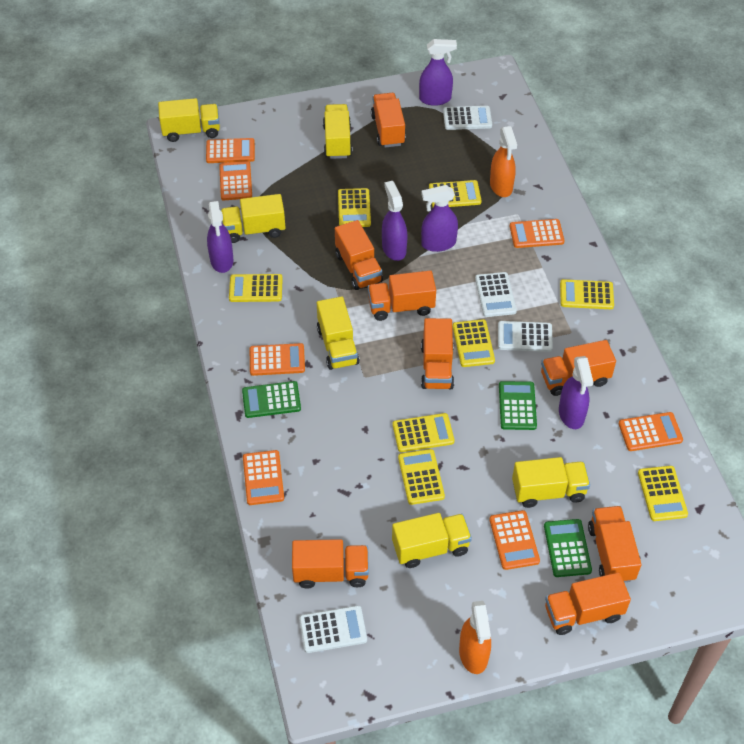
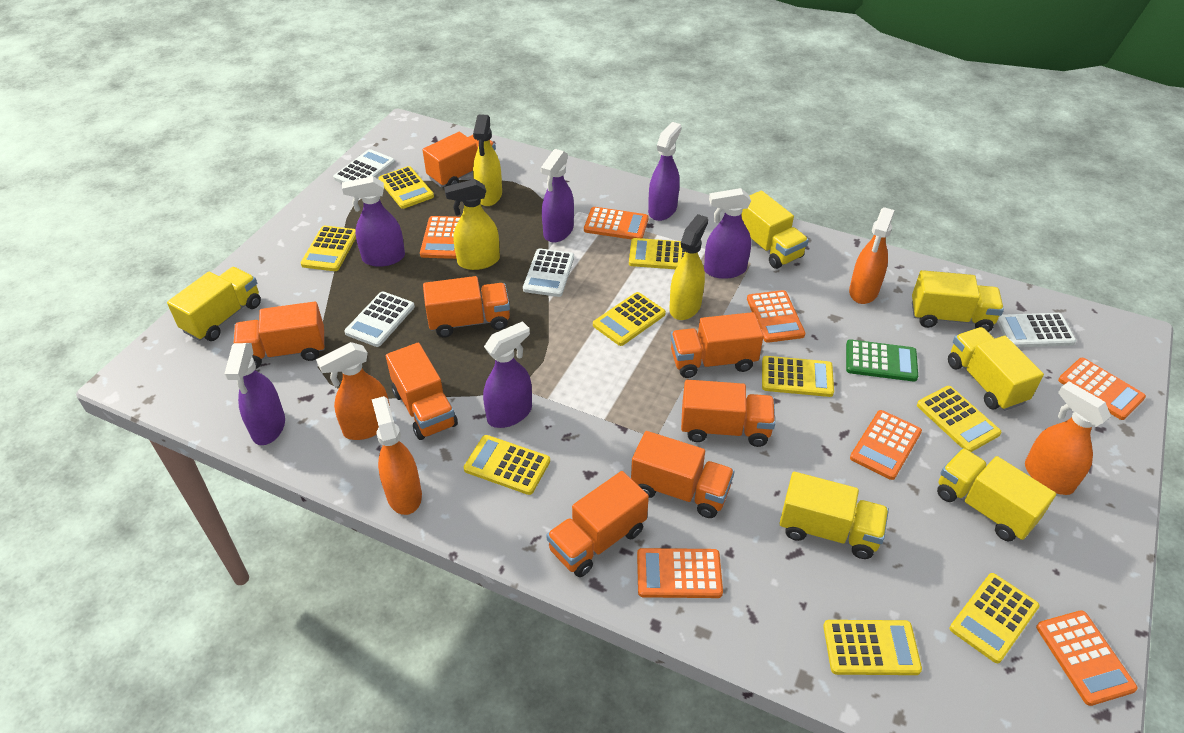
green calculator: [242,381,301,418] [499,381,537,430] [544,519,592,577] = 3 -> [846,339,918,382] = 1
orange spray bottle: [459,601,491,674] [490,126,517,197] = 2 -> [316,342,390,440] [372,396,422,515] [849,207,894,304] [1025,382,1111,495] = 4
purple spray bottle: [207,201,234,273] [382,181,407,261] [419,39,457,106] [421,185,458,252] [559,356,593,429] = 5 -> [224,343,285,445] [342,176,405,267] [483,321,532,428] [541,149,574,242] [648,122,682,221] [704,188,751,279] = 6
yellow calculator: [229,274,283,302] [338,188,371,227] [393,413,455,452] [398,449,445,505] [429,180,482,207] [453,319,495,367] [560,279,614,309] [638,466,688,521] = 8 -> [301,226,356,271] [379,166,434,209] [464,435,550,495] [593,292,666,346] [629,238,685,269] [762,356,834,397] [823,620,922,675] [917,386,1001,452] [949,573,1039,663] = 9
yellow spray bottle: none = 0 -> [444,179,500,270] [473,114,502,206] [669,214,708,320] = 3

